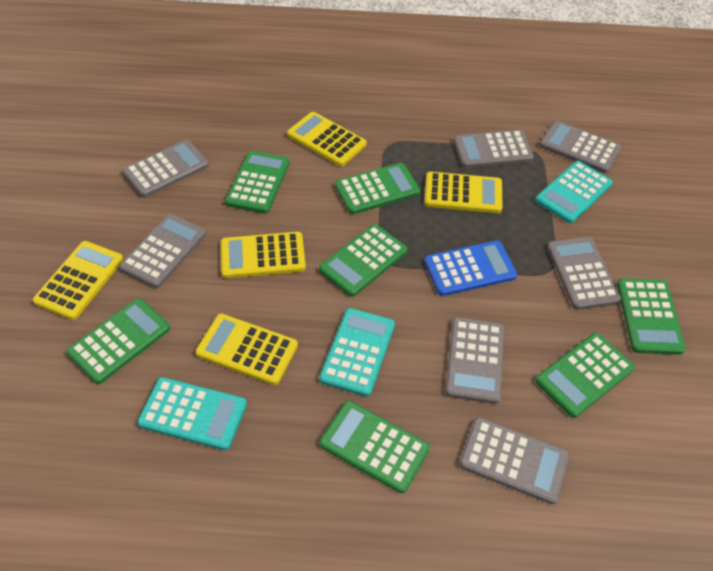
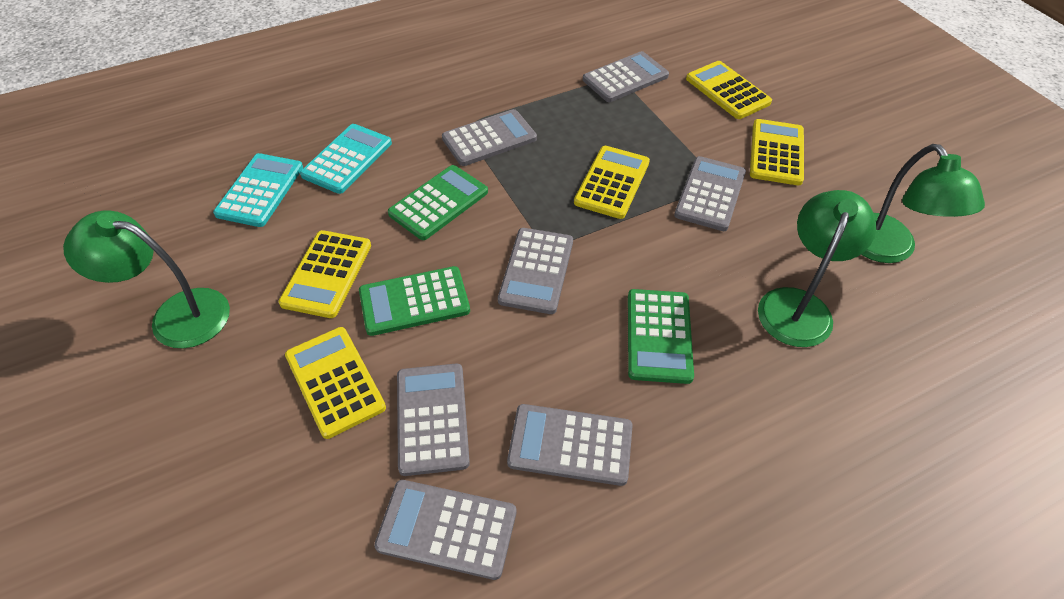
blue calculator: [424,241,517,296] = 1 -> none = 0
green calculator: [67,298,170,384] [225,150,290,214] [319,224,408,297] [319,401,430,493] [335,163,420,214] [535,333,635,418] [617,278,686,355] = 7 -> [359,266,470,336] [388,165,488,240] [628,289,694,384] = 3
green lamp: none = 0 -> [63,211,230,348] [758,190,876,347] [861,144,985,263] = 3
turquoise calculator: [137,377,247,450] [319,308,395,397] [535,161,613,224] = 3 -> [213,153,303,227] [300,124,392,194] = 2

